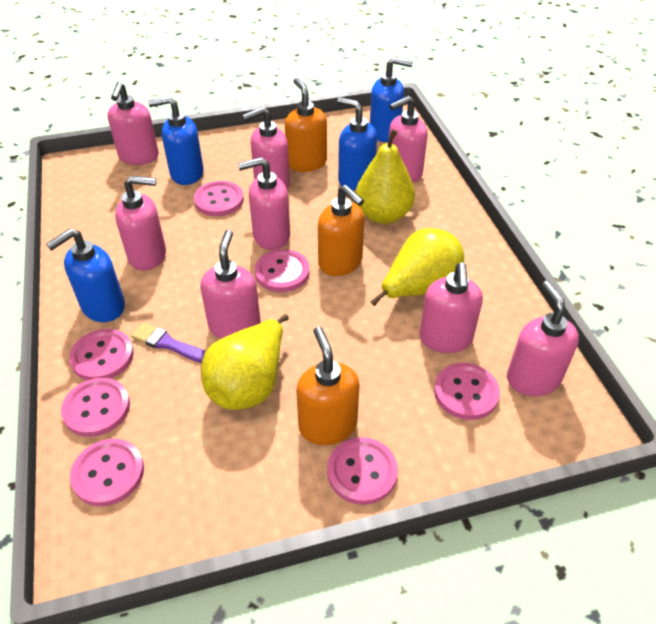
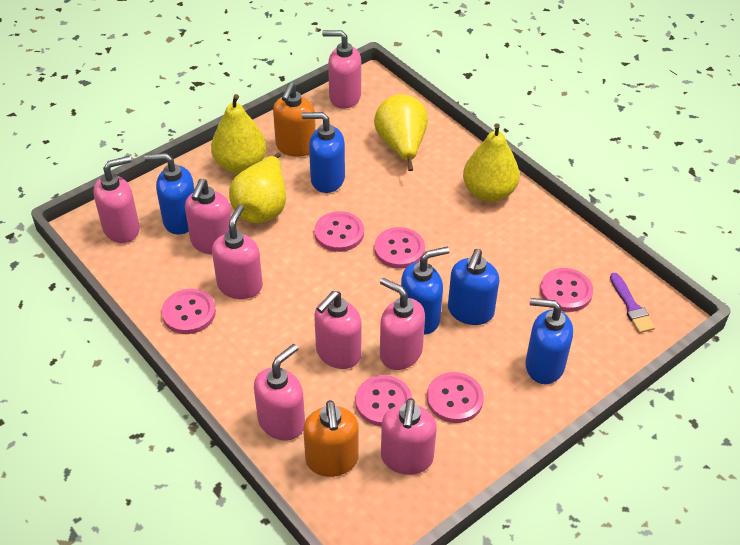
blue soap dispenser: [46,228,125,322] [148,96,204,185] [337,98,377,190] [370,57,413,142] = 4 -> [144,153,195,235] [302,112,345,193] [401,247,450,335] [448,249,499,325] [525,298,573,384] = 5
orange soap dispenser: [285,78,327,172] [296,327,360,445] [318,185,364,276] = 3 -> [273,82,316,157] [303,400,358,477] = 2
pink button: [61,378,130,437] [69,329,134,380] [70,439,144,506] [194,181,244,216] [255,249,309,292] [327,437,398,505] [434,363,500,420] = 7 -> [161,289,216,334] [314,211,364,252] [355,375,412,426] [374,227,425,269] [427,372,484,423] [540,268,593,312] = 6
yellow pear: [201,314,289,410] [356,129,415,224] [370,228,464,306] = 3 -> [211,94,267,174] [229,152,286,223] [374,94,428,171] [463,123,520,202] = 4

